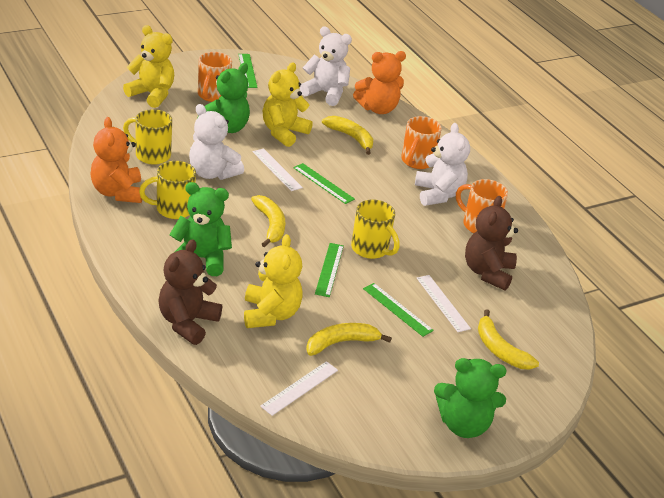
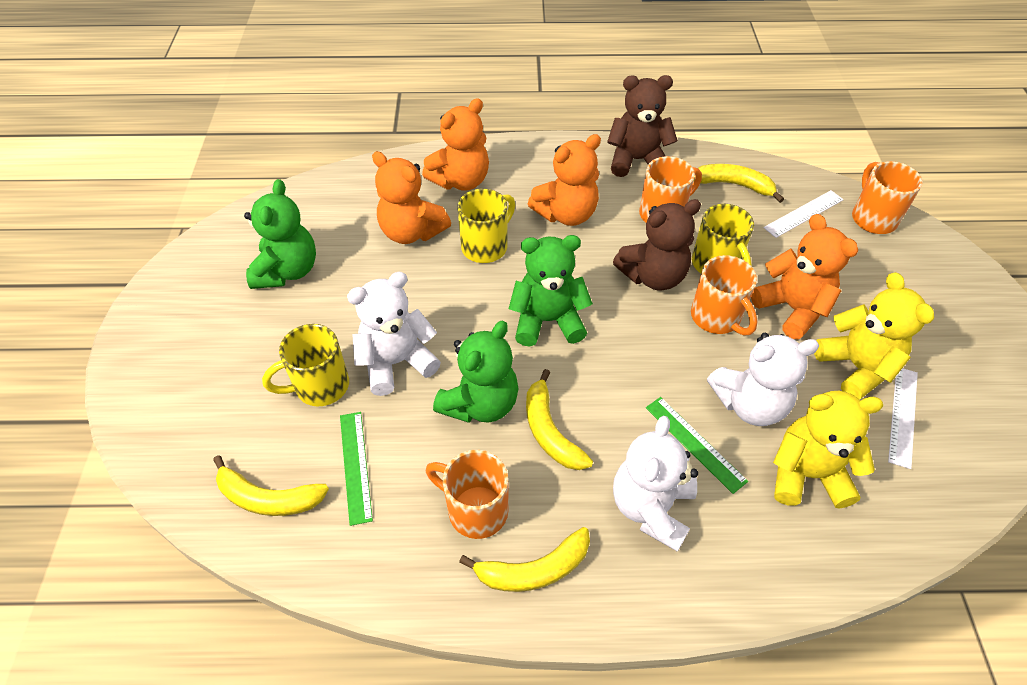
green ruler: [238,54,258,88] [293,163,355,204] [315,243,344,297] [363,283,434,337] = 4 -> [340,412,373,526] [646,397,748,494] = 2
orange mug: [198,52,232,102] [401,116,442,169] [456,179,508,233] = 3 -> [426,450,509,539] [639,156,702,222] [691,255,758,336] [852,161,923,234] = 4
orange teddy bear: [90,117,142,203] [353,51,406,114] = 2 -> [372,151,451,244] [422,98,489,191] [528,134,601,226] [751,214,858,340] = 4
white ruler: [253,148,303,191] [260,361,338,416] [417,275,471,332] = 3 -> [764,190,844,238] [888,368,918,469] = 2
yellow teddy bear: [123,25,174,108] [244,234,303,328] [263,62,313,147] = 3 -> [773,391,883,509] [814,272,934,399] = 2

